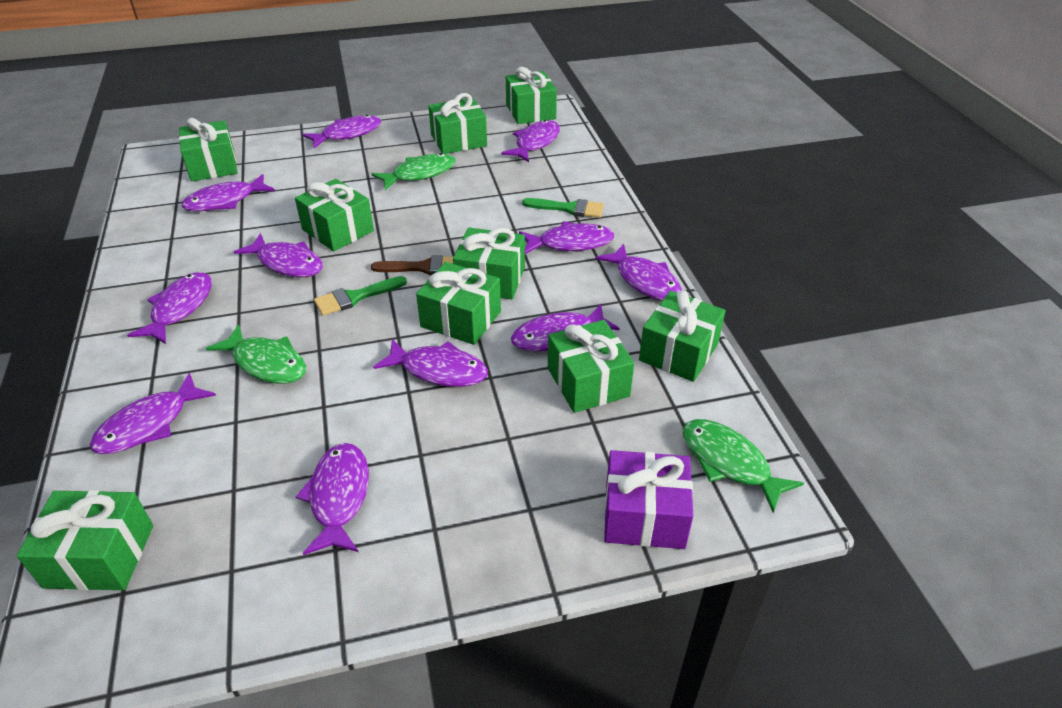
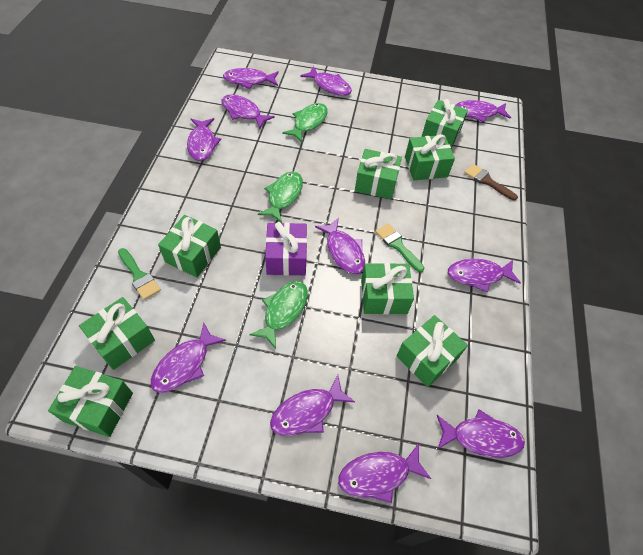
green gift: [16,490,153,590] [179,118,237,181] [295,179,374,251] [416,262,501,345] [428,93,487,154] [453,227,525,299] [506,67,557,124] [548,320,634,413] [639,290,726,382] = 9 -> [48,366,133,437] [79,297,155,370] [158,215,221,278] [355,149,402,199] [361,263,414,315] [397,315,468,387] [405,134,455,180] [422,99,468,148] = 8

